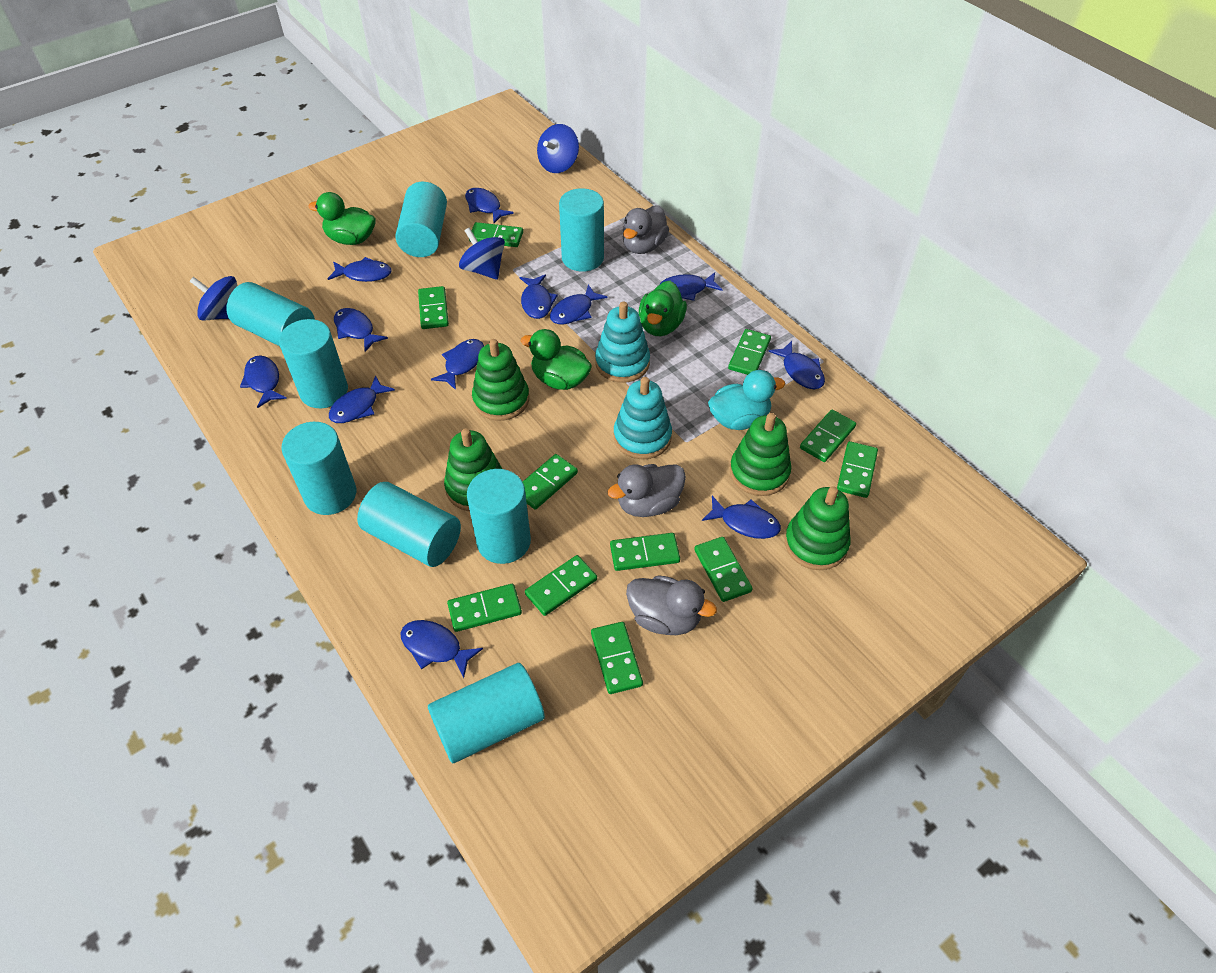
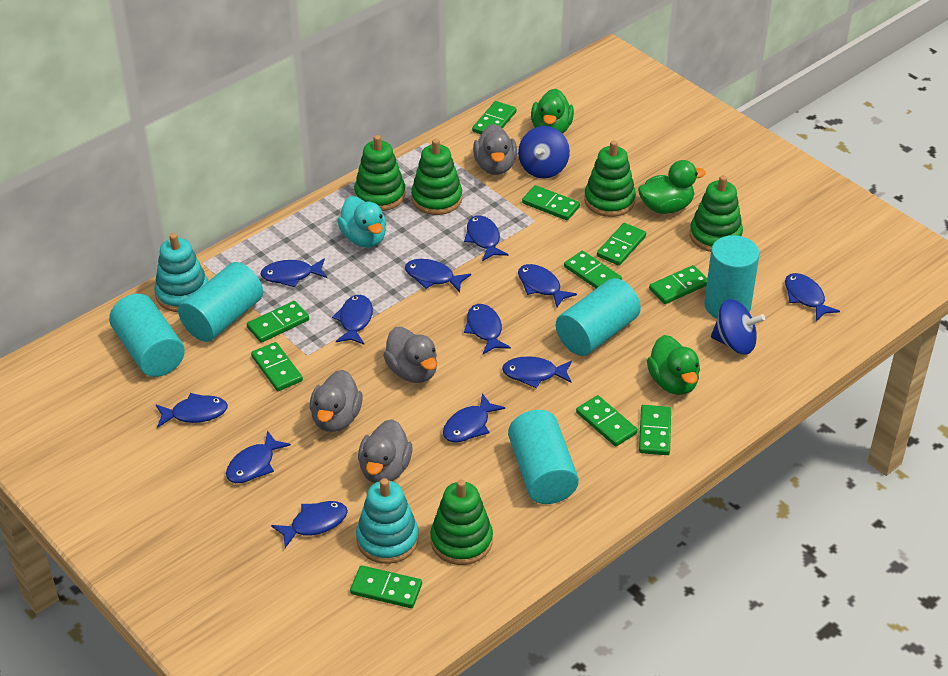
blue spinning top: [190,276,237,321] [459,228,505,280] [537,124,579,173] = 3 -> [518,126,570,178] [711,299,765,355] = 2
green domino: [418,286,449,329] [447,584,522,632] [469,222,523,247] [523,454,578,510] [525,555,597,616] [591,622,643,694] [610,533,680,571] [694,537,753,602] [728,329,771,375] [800,410,856,462] [837,441,878,498] = 11 -> [247,301,309,343] [251,342,303,391] [350,565,422,608] [472,101,517,134] [522,185,580,220] [564,251,622,288] [576,395,638,446] [597,223,646,266] [639,405,671,455] [649,265,707,304] = 10
green stacking toy: [444,428,502,511] [472,339,529,421] [730,413,791,496] [785,487,850,570] = 4 -> [354,135,405,211] [411,139,462,215] [430,479,493,565] [584,140,636,217] [690,175,743,252] = 5
grey duck: [608,464,686,517] [623,205,669,254] [626,575,717,635] = 3 -> [310,370,363,432] [358,419,412,483] [383,327,437,383] [473,124,517,175] = 4
turquoise cylinder: [226,282,315,346] [279,319,348,408] [281,422,356,515] [357,482,461,567] [395,182,447,257] [428,663,545,763] [467,469,531,564] [559,188,604,272] = 8 -> [109,294,185,377] [178,262,263,342] [508,410,579,504] [556,278,641,356] [704,235,760,319] = 5

